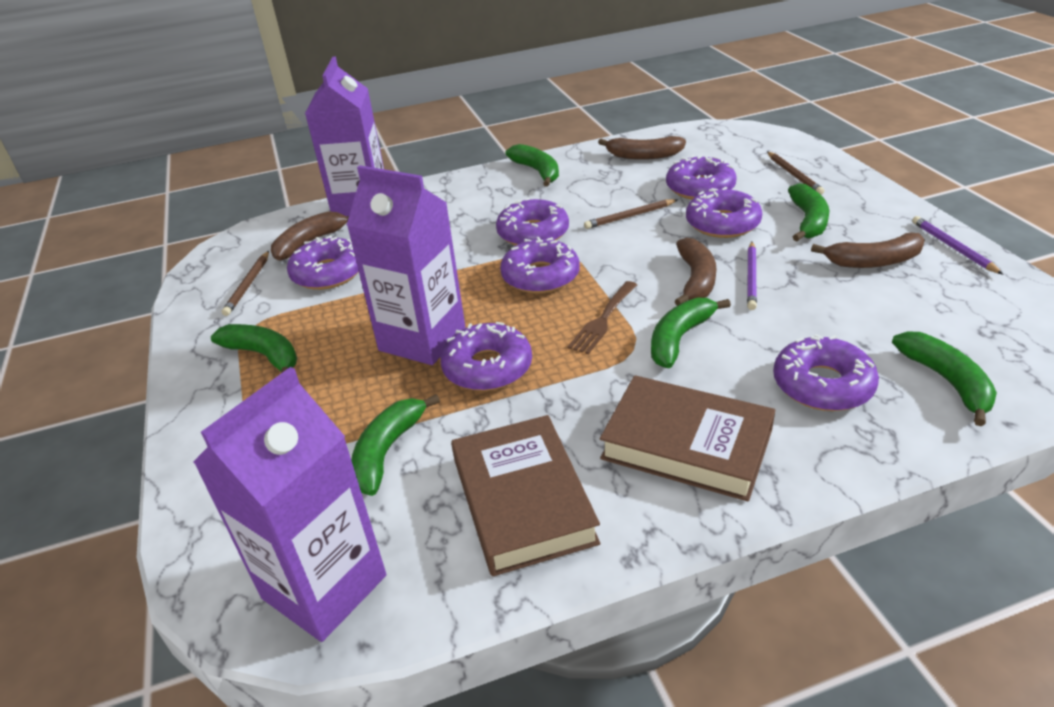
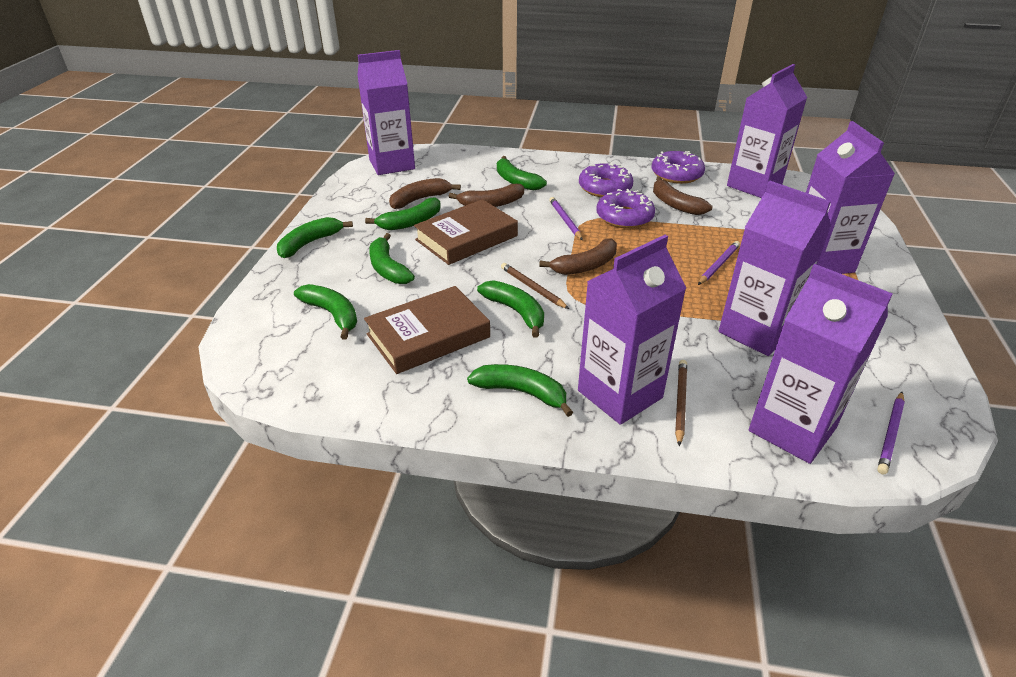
brown fork: [567,281,637,355] = 1 -> none = 0
brown pencil: [222,251,269,316] [584,199,677,229] [767,151,824,195] = 3 -> [501,263,569,309] [675,360,687,447] = 2
green banana: [211,324,297,373] [351,394,440,496] [505,144,559,187] [651,298,731,368] [788,183,829,241] [892,331,997,426] = 6 -> [277,217,353,258] [294,284,357,339] [365,197,441,230] [369,233,415,284] [467,364,573,417] [477,280,544,338] [497,156,547,190] = 7
purple carton: [193,367,386,642] [305,56,384,216] [347,165,465,365] = 3 -> [357,50,415,175] [578,235,686,425] [719,181,831,356] [727,64,807,198] [749,264,893,464] [806,121,895,274] = 6
purple donut: [287,235,359,290] [440,322,532,391] [496,197,569,246] [500,237,580,294] [666,155,736,200] [686,187,762,238] [773,334,879,411] = 7 -> [579,162,633,197] [596,189,655,228] [652,151,705,184] = 3
purple pencil: [747,242,757,310] [912,216,1004,275] = 2 -> [549,197,583,240] [698,241,740,285] [877,392,905,475] = 3

